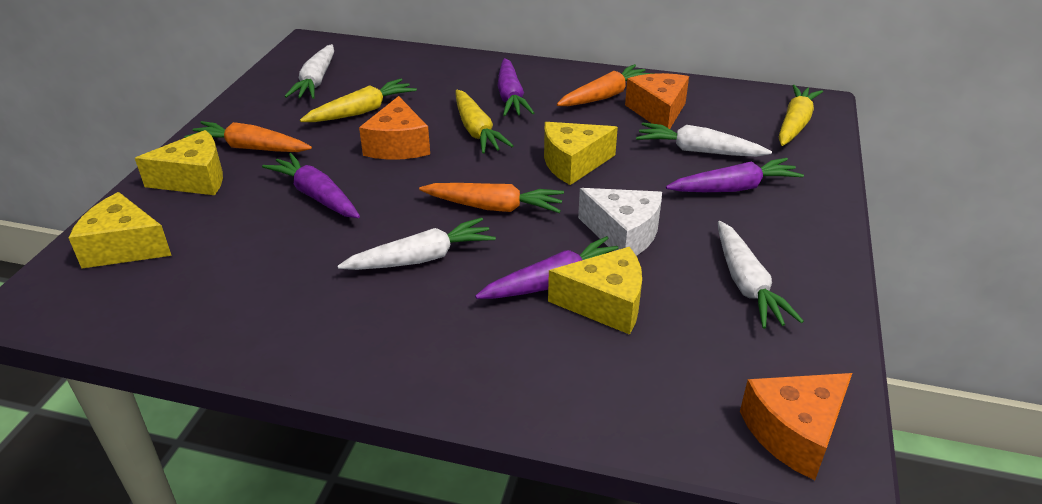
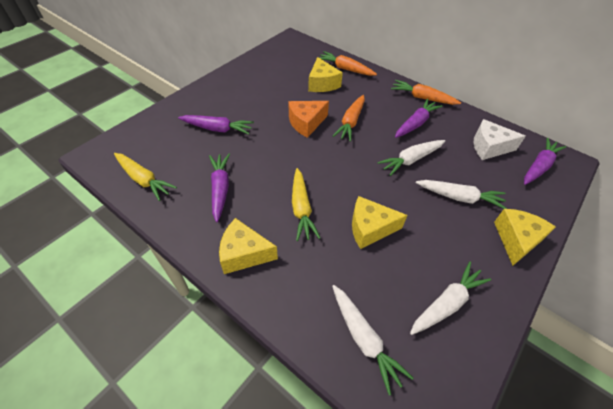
orange cheese: [359,96,430,160] [625,73,689,129] [740,373,852,480] = 3 -> [288,101,329,138] = 1
yellow carrot: [300,78,417,122] [456,90,513,154] [779,85,823,146] = 3 -> [114,153,177,201] [292,168,320,241] = 2

